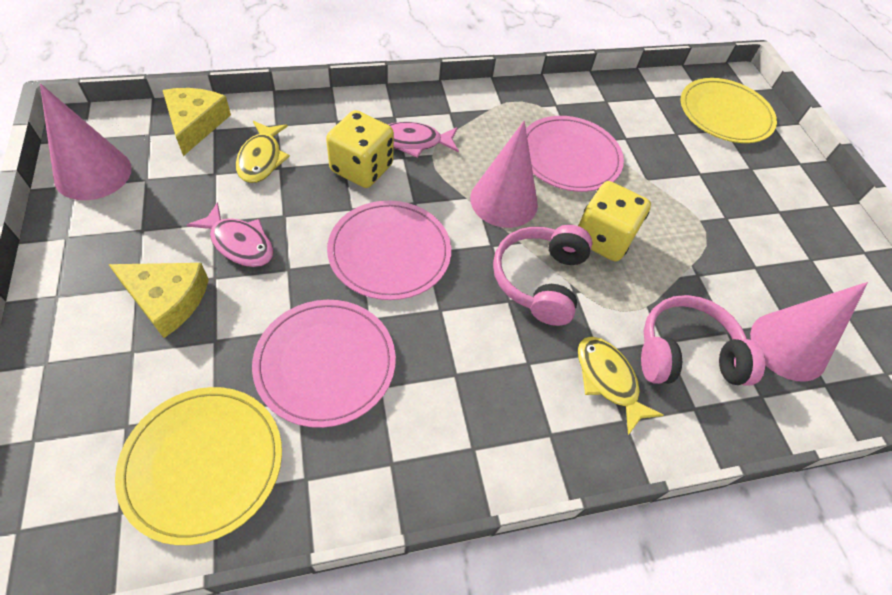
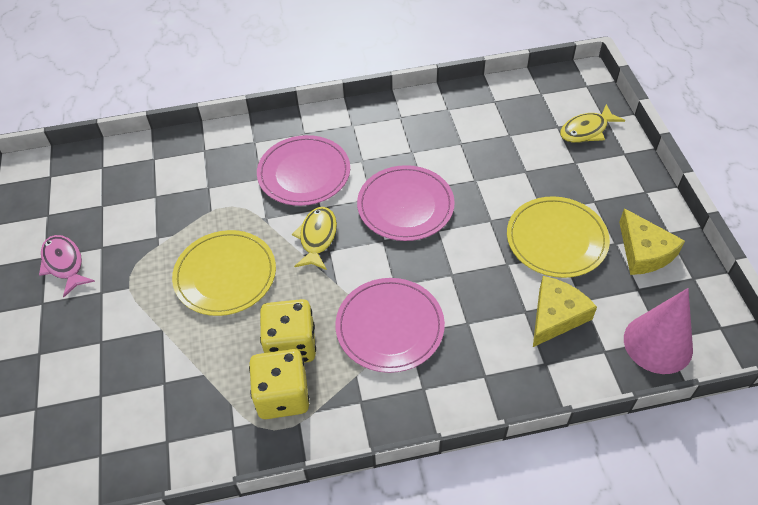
pink cone: [40,83,132,200] [470,121,538,228] [750,282,868,382] = 3 -> [624,288,693,374] = 1
pink fish: [187,202,274,267] [388,122,459,158] = 2 -> [39,235,95,297] = 1
pink headphones: [493,225,593,326] [641,295,765,386] = 2 -> none = 0

